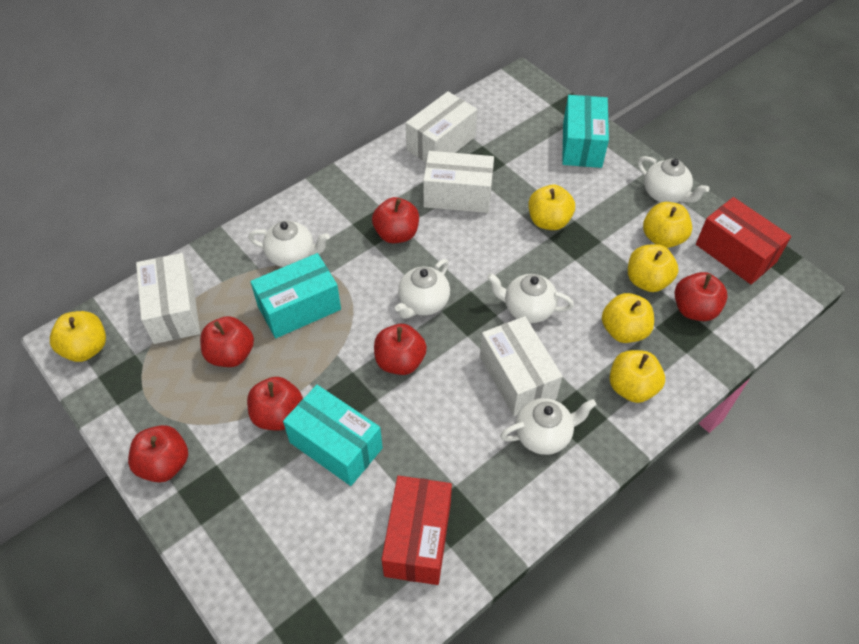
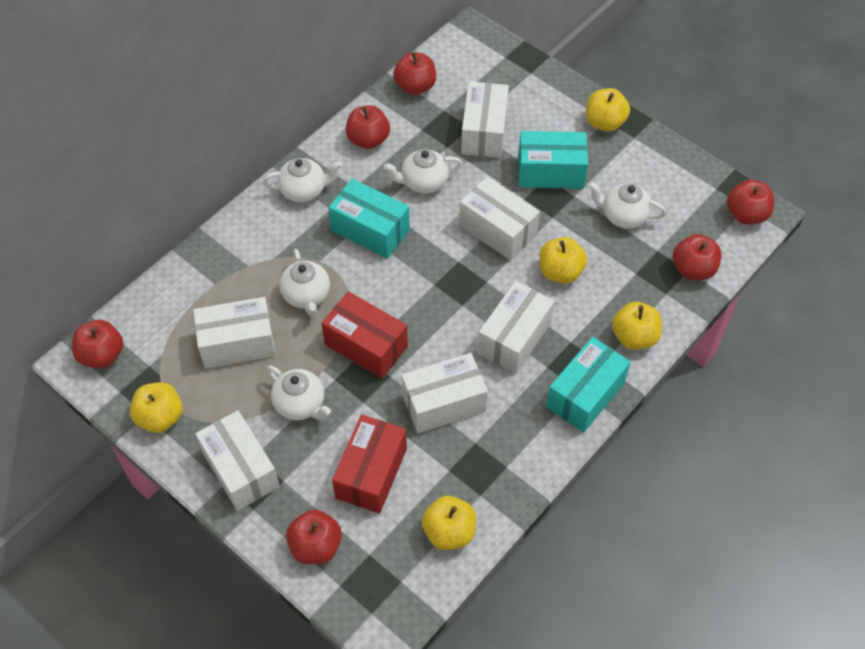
white box: [136,253,200,344] [406,91,477,162] [423,151,494,213] [480,316,562,416] = 4 -> [193,297,276,368] [195,410,280,511] [401,353,488,433] [459,176,540,261] [461,81,509,158] [478,281,555,374] = 6
yellow apple: [50,311,106,362] [528,185,575,230] [602,293,654,343] [610,350,665,403] [628,244,678,292] [643,202,692,248] = 6 -> [130,382,183,433] [422,496,476,550] [539,237,587,284] [586,88,630,132] [612,302,662,350] = 5

